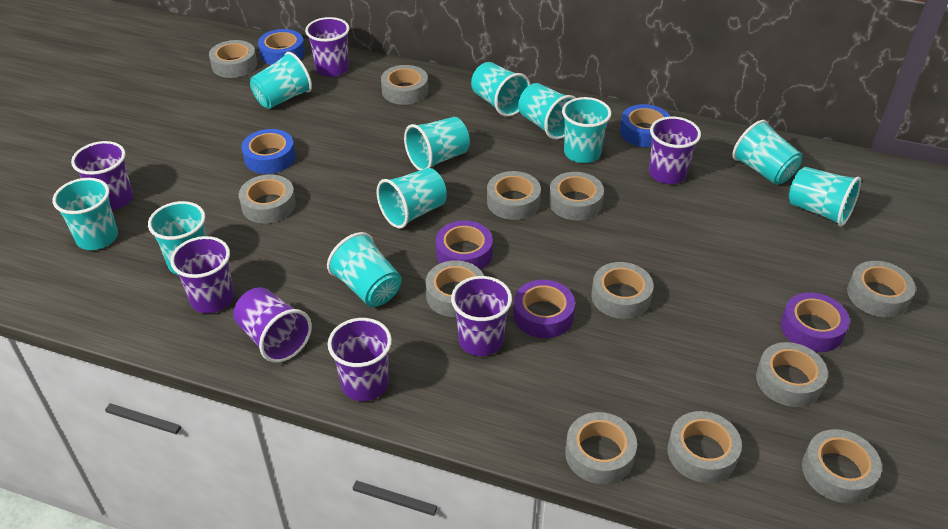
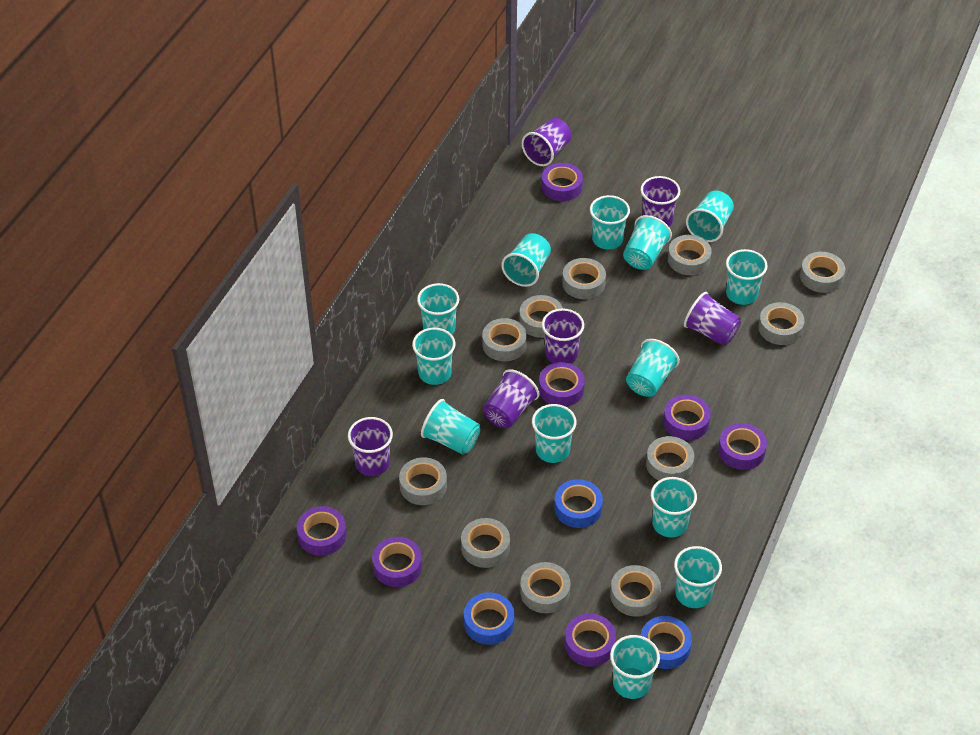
grey tape: [209,40,257,78] [239,174,296,224] [381,65,428,105] [425,260,484,317] [487,171,541,220] [549,172,604,220] [565,412,637,484] [591,262,653,319] [667,411,742,483] [756,342,828,407] [802,429,882,503] [847,261,916,317] = 12 -> [399,457,447,505] [461,518,510,568] [482,318,527,361] [519,295,563,338] [520,562,571,613] [562,258,606,299] [610,565,661,617] [646,436,694,481] [668,235,712,275] [758,302,804,345] [800,252,845,293] = 11
purple cup: [71,141,133,210] [170,236,234,313] [233,287,312,363] [305,17,350,77] [328,318,392,401] [451,276,512,356] [649,116,701,184] = 7 -> [348,417,393,476] [483,369,540,428] [522,118,571,166] [542,308,584,364] [640,176,681,226] [684,292,741,345] = 6
purple tape: [436,220,493,270] [513,280,575,338] [781,292,850,352] = 3 -> [297,506,347,556] [372,537,422,587] [539,362,585,407] [542,163,583,201] [565,614,616,667] [663,395,711,440] [718,423,767,470] = 7
turquoise cup: [53,178,118,250] [148,201,206,275] [250,52,312,109] [327,232,401,307] [377,168,447,229] [404,117,470,171] [471,62,531,117] [518,83,576,140] [562,97,611,163] [732,120,802,185] [789,167,861,227] = 11 -> [412,328,455,385] [417,283,459,334] [421,399,480,454] [501,233,551,287] [532,404,576,463] [590,195,630,250] [610,635,660,699] [623,215,672,270] [626,339,680,397] [651,477,697,538] [674,546,722,608] [686,191,734,242] [726,249,768,305] = 13

